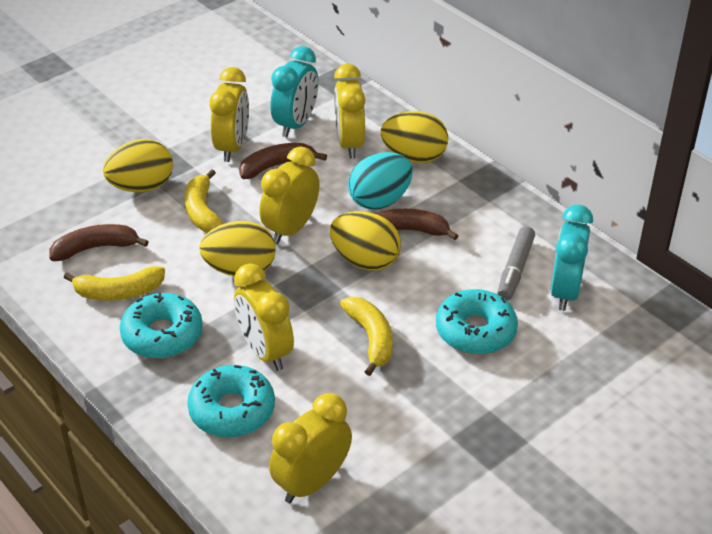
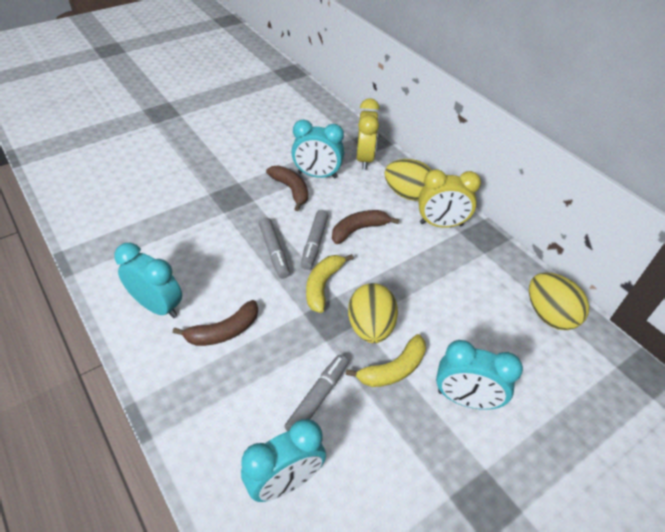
grey marker: [497,226,535,301] = 1 -> [259,217,290,279] [284,355,348,431] [301,210,329,270] = 3
turquoise clock: [270,46,319,137] [550,205,593,311] = 2 -> [114,243,182,318] [241,419,326,502] [291,120,344,179] [436,340,523,410] = 4
turquoise donut: [120,293,203,359] [187,365,275,438] [436,289,518,355] = 3 -> none = 0
turquoise egg: [348,152,413,210] = 1 -> none = 0
yellow banana: [64,266,165,301] [185,169,223,232] [340,297,393,376] = 3 -> [306,254,354,313] [346,334,426,387] = 2
yellow clock: [210,67,249,162] [234,263,294,371] [260,146,319,244] [269,393,352,503] [334,64,366,159] = 5 -> [357,98,380,170] [418,169,481,228] = 2
yellow egg: [103,139,173,192] [199,221,276,276] [330,211,401,271] [381,111,448,163] = 4 -> [348,283,398,343] [384,159,431,201] [529,273,589,330] = 3

